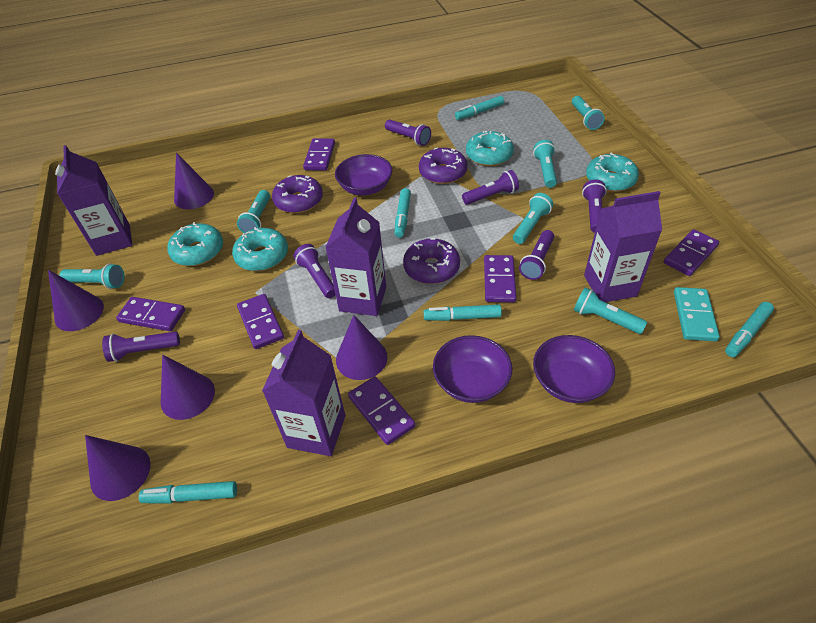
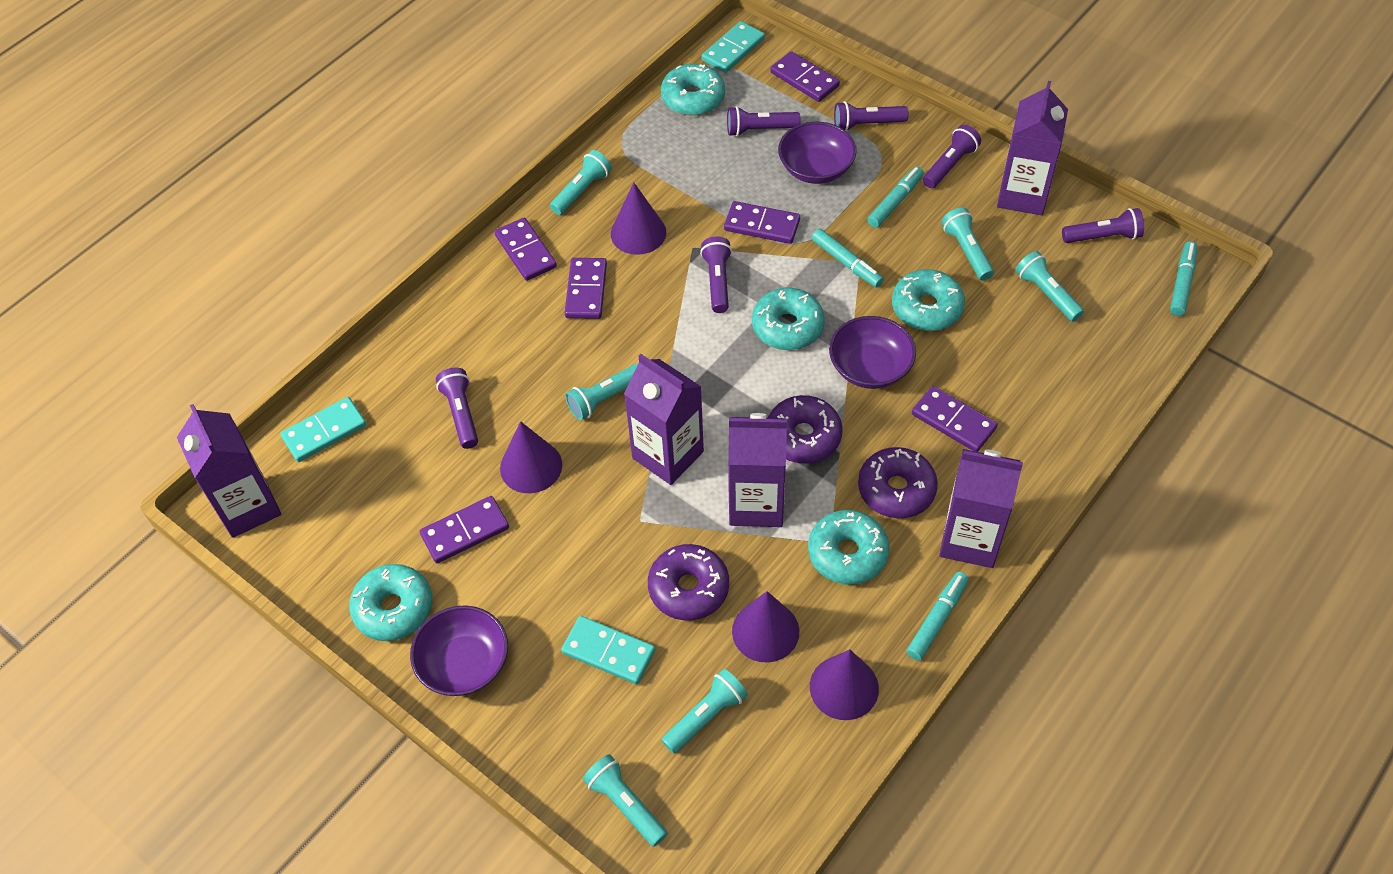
purple carton: [55,145,132,256] [262,330,345,456] [325,197,386,316] [584,191,662,302] = 4 -> [177,404,281,538] [624,354,704,485] [728,413,787,527] [939,449,1023,568] [997,81,1068,215] = 5
purple cone: [48,270,104,331] [85,435,151,501] [161,355,215,420] [174,153,214,209] [336,315,387,380] = 5 -> [500,421,562,493] [611,183,666,255] [732,591,799,662] [810,650,879,720] = 4
turquoise domino: [674,287,720,342] = 1 -> [280,397,366,462] [561,616,655,684] [702,21,765,73] = 3
turquoise donut: [167,222,223,266] [232,227,288,271] [466,131,514,166] [586,152,639,192] = 4 -> [349,564,432,641] [661,63,725,116] [752,288,825,350] [808,510,889,585] [892,269,965,331] = 5
turquoise marker: [139,481,237,503] [394,188,411,238] [424,304,502,321] [455,96,504,120] [725,302,774,357] = 5 -> [812,229,884,288] [867,167,924,228] [907,572,969,661] [1170,241,1197,316] = 4

